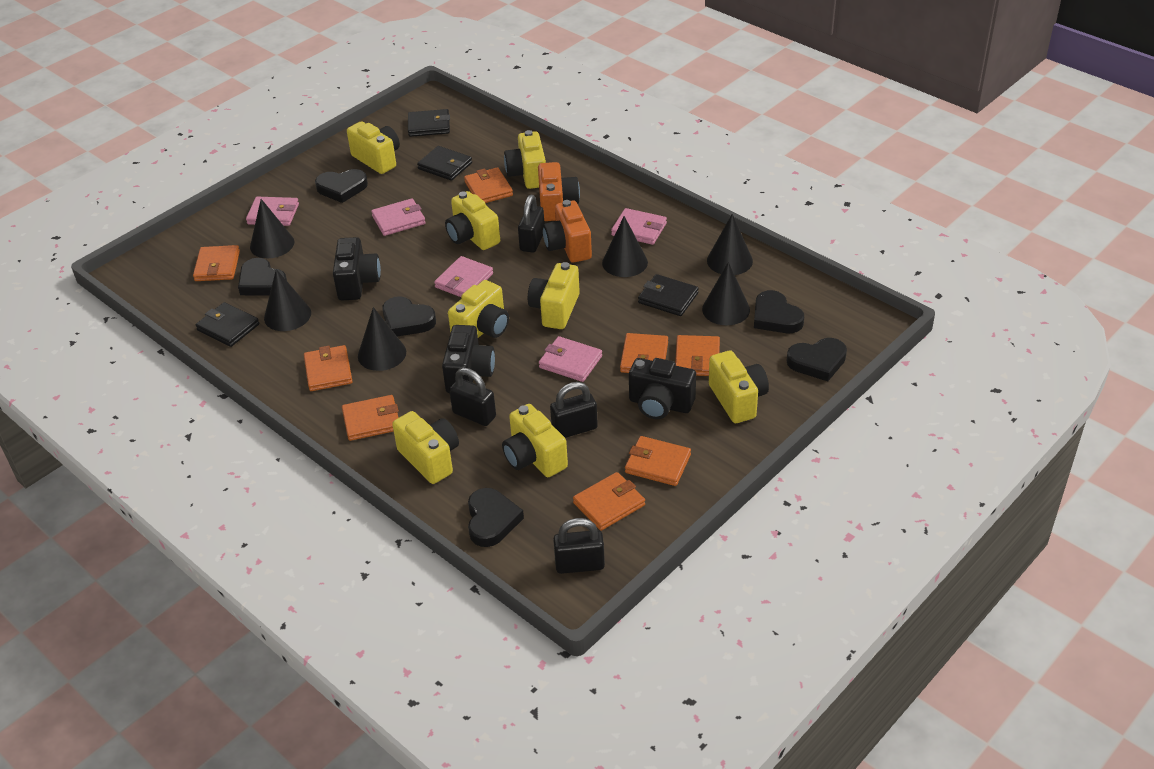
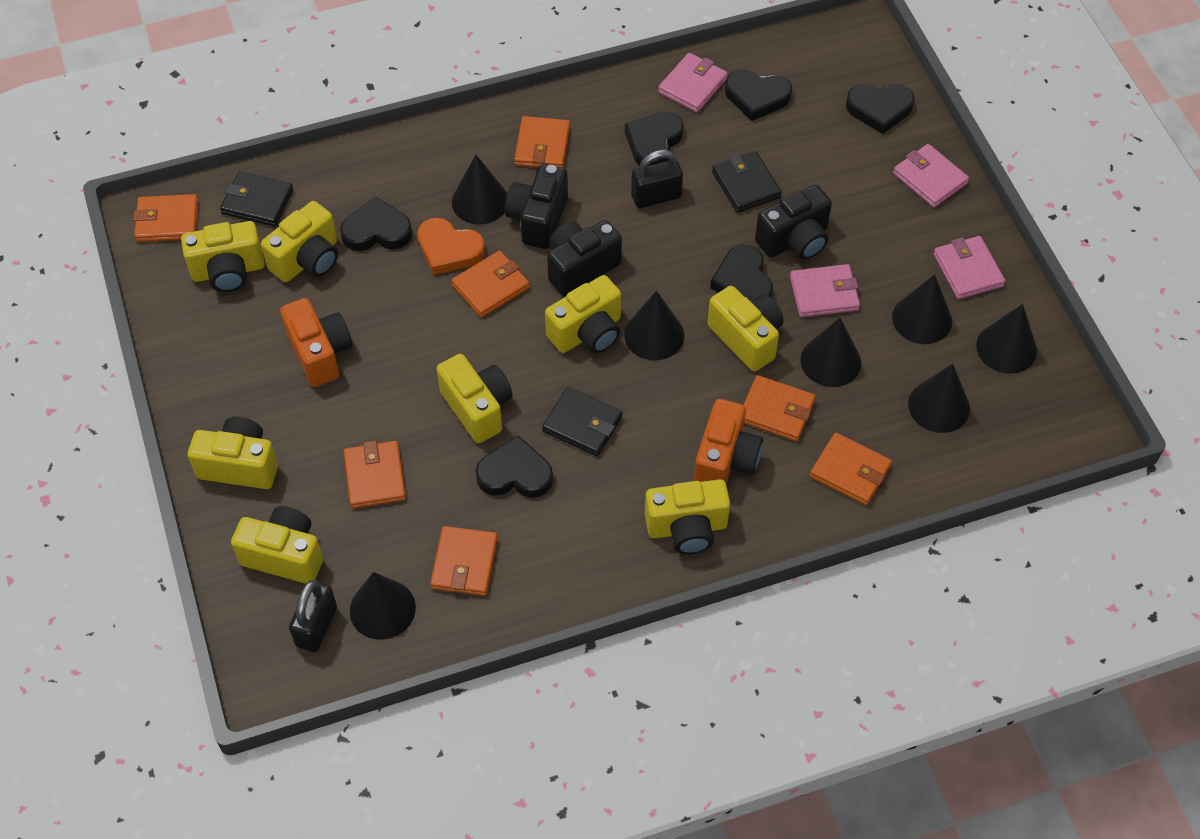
black cone: [250,199,294,258] [264,269,311,331] [358,307,406,371] [602,216,648,277] [702,262,750,325] [707,214,753,275] = 6 -> [350,572,416,640] [452,154,507,225] [624,291,684,360] [800,318,861,387] [892,274,952,344] [908,363,970,433] [976,304,1037,374] = 7
black padlock: [449,368,496,426] [518,195,545,253] [550,382,598,438] [553,518,605,574] = 4 -> [289,579,337,652] [631,149,683,208] = 2
black wallet: [196,302,259,347] [408,109,450,137] [417,146,472,181] [638,274,699,316] = 4 -> [220,171,294,227] [542,387,622,456] [712,151,782,213] = 3
orange heart: none = 0 -> [417,218,485,275] = 1
orange wallet: [193,245,240,281] [304,345,353,391] [342,395,399,441] [464,167,513,203] [573,472,645,531] [620,333,668,373] [625,436,691,486] [675,335,720,376] = 8 -> [133,194,198,242] [343,441,406,508] [430,526,498,596] [452,251,530,317] [514,116,570,168] [744,375,816,441] [810,432,892,505] = 7
pink wallet: [246,197,299,226] [371,198,426,236] [434,256,493,297] [539,336,602,382] [611,208,667,245] = 5 -> [658,53,728,112] [790,264,860,317] [893,144,969,207] [933,236,1005,299] = 4

